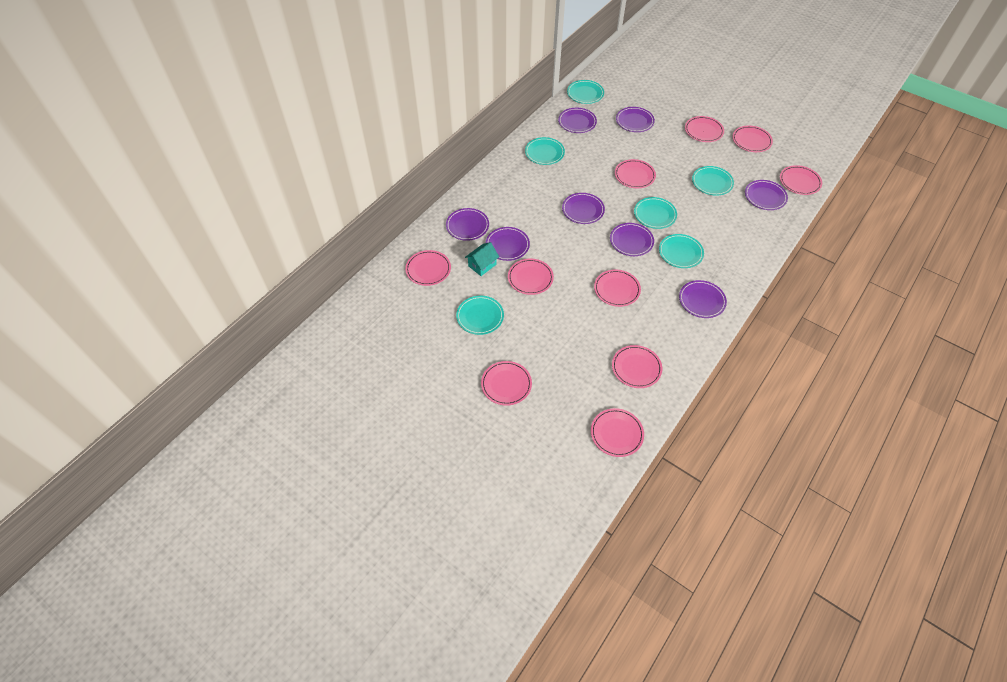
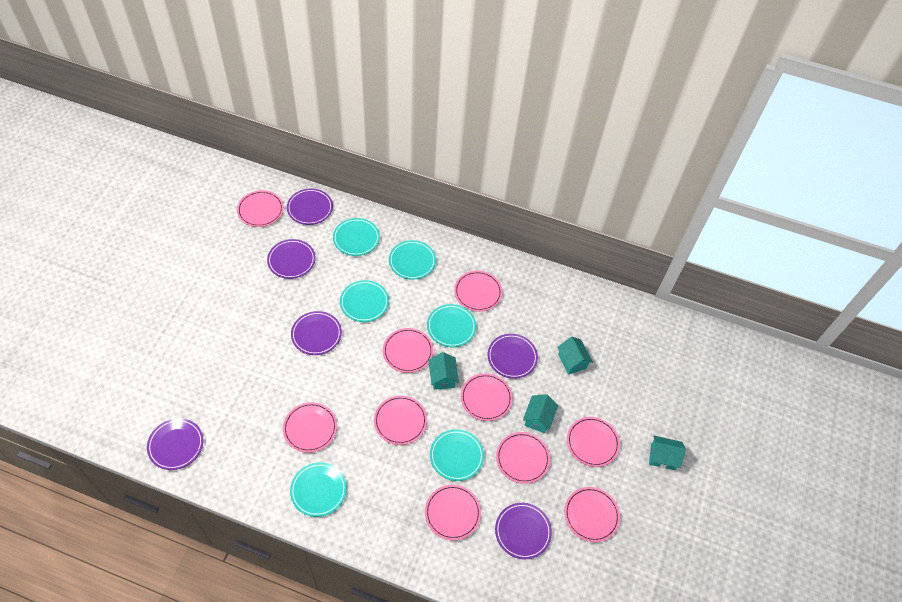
purple plate: [446,208,489,241] [486,227,530,261] [558,108,597,133] [562,193,605,224] [610,223,654,256] [616,107,655,132] [679,280,727,318] [745,180,788,210] = 8 -> [147,418,203,470] [267,239,316,279] [287,189,333,225] [291,311,342,355] [488,334,538,379] [495,503,552,559] = 6
turquoise house: [465,242,499,276] = 1 -> [429,352,459,390] [523,394,558,433] [557,337,593,375] [649,436,686,470] = 4

